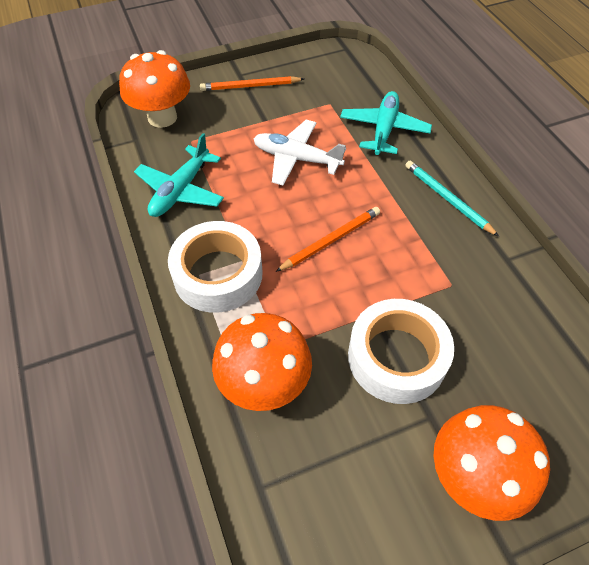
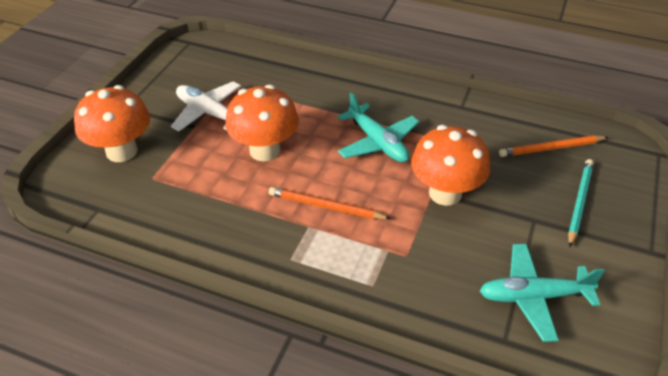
white tape: [168,221,263,313] [348,299,454,404] = 2 -> none = 0

